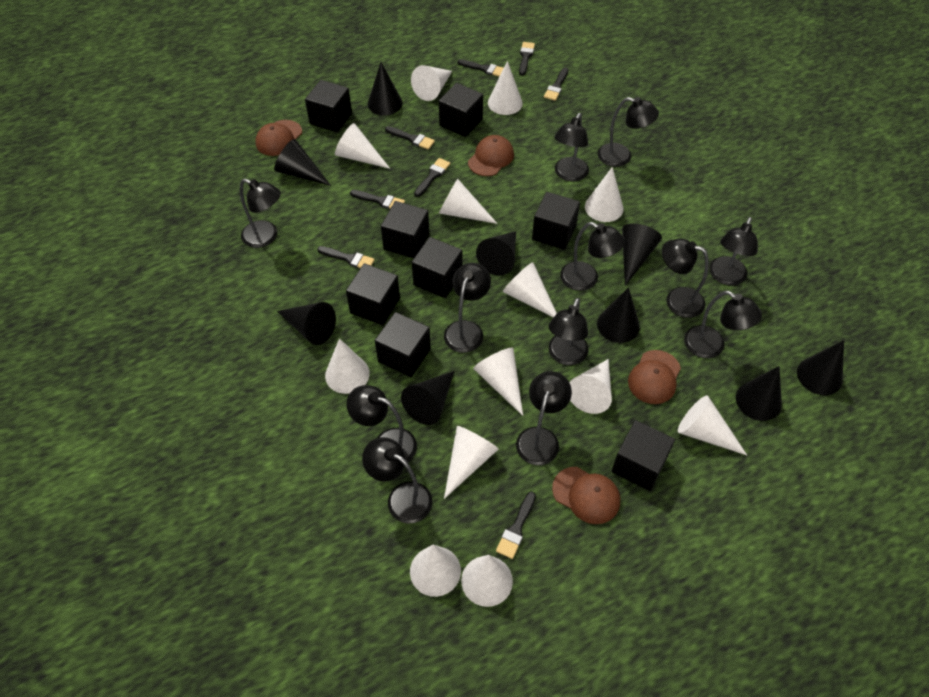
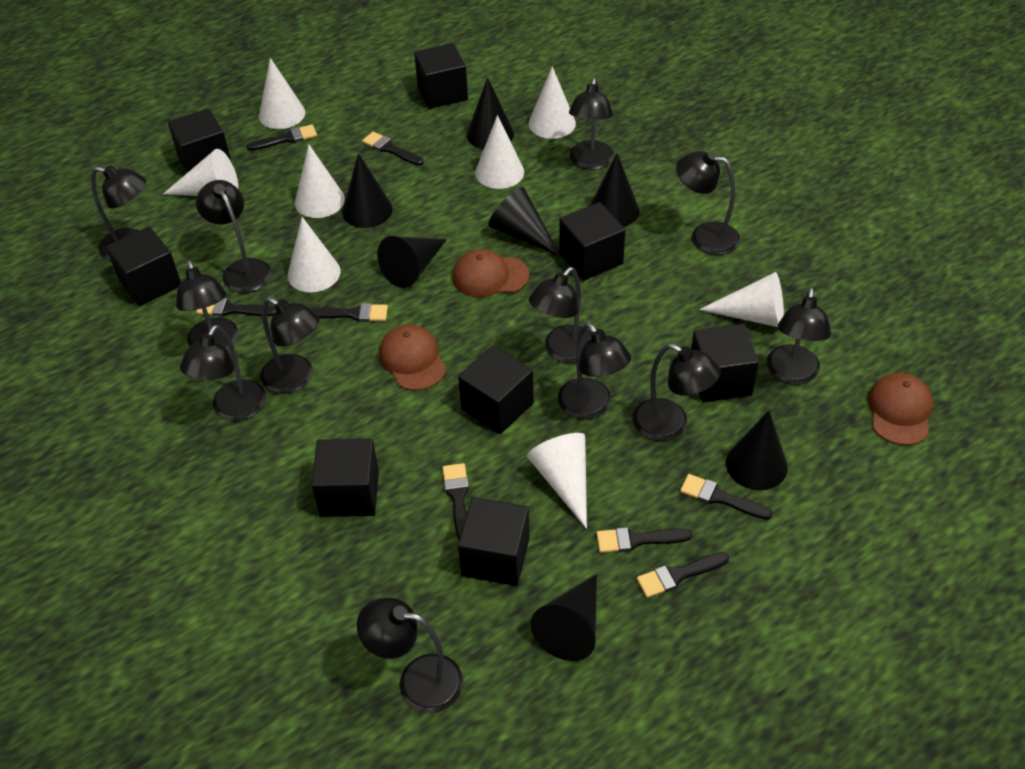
black cone: [274,139,331,186] [277,302,336,345] [368,62,403,115] [401,371,455,425] [476,231,516,276] [597,287,640,343] [622,223,662,286] [736,366,782,421] [797,340,844,395] = 9 -> [342,154,393,228] [377,236,446,288] [467,77,514,149] [488,187,561,257] [530,574,597,661] [590,154,639,227] [726,410,788,490] = 7
brown cap: [256,120,302,156] [468,135,514,176] [552,467,620,524] [628,350,681,404] = 4 -> [379,324,447,390] [452,249,529,297] [868,373,933,445] = 3
white cone: [325,338,370,394] [335,123,390,169] [410,545,461,597] [411,65,452,101] [439,179,498,224] [444,426,499,499] [461,555,513,607] [473,347,523,416] [488,61,523,115] [503,262,557,317] [569,359,612,414] [585,167,623,222] [678,396,747,455] = 13 -> [163,149,238,196] [259,58,305,129] [288,217,340,292] [295,144,345,218] [475,115,524,189] [527,433,587,529] [529,66,576,139] [699,272,784,327] = 8

